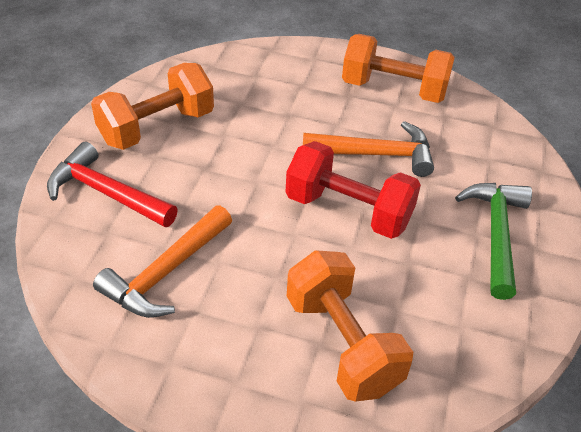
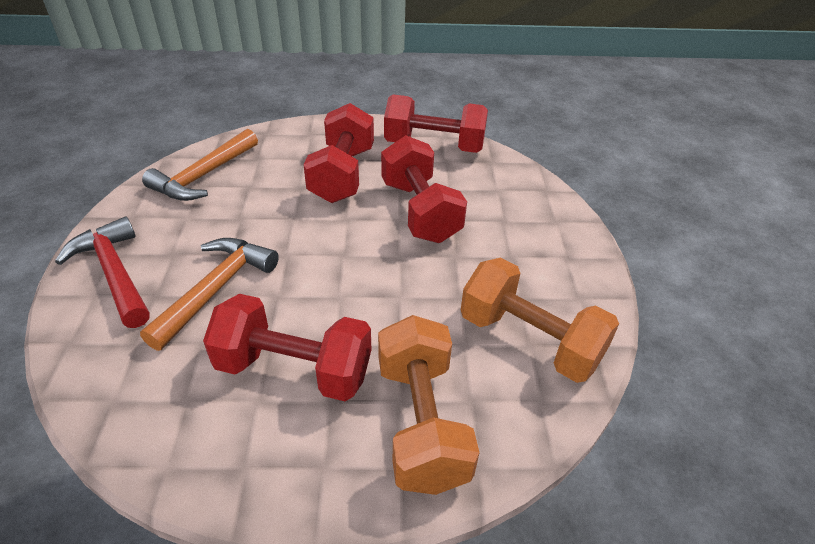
green hammer: [455,183,532,300] = 1 -> none = 0
orange dumbbell: [91,63,214,150] [287,250,413,402] [342,34,455,103] = 3 -> [378,315,480,495] [461,258,619,383] = 2
red dumbbell: [286,141,421,239] = 1 -> [203,294,371,401] [303,103,374,203] [381,135,467,243] [384,94,488,153] = 4

